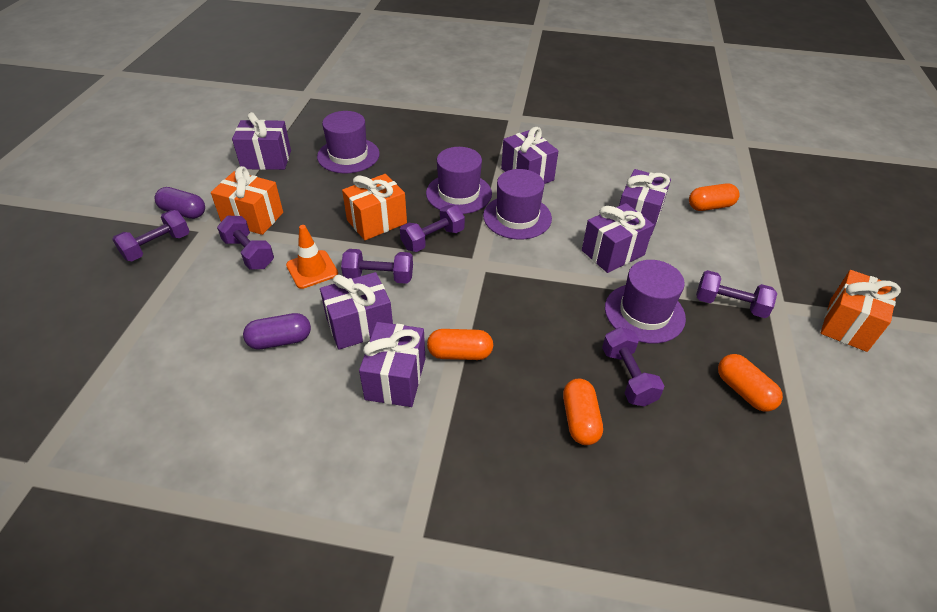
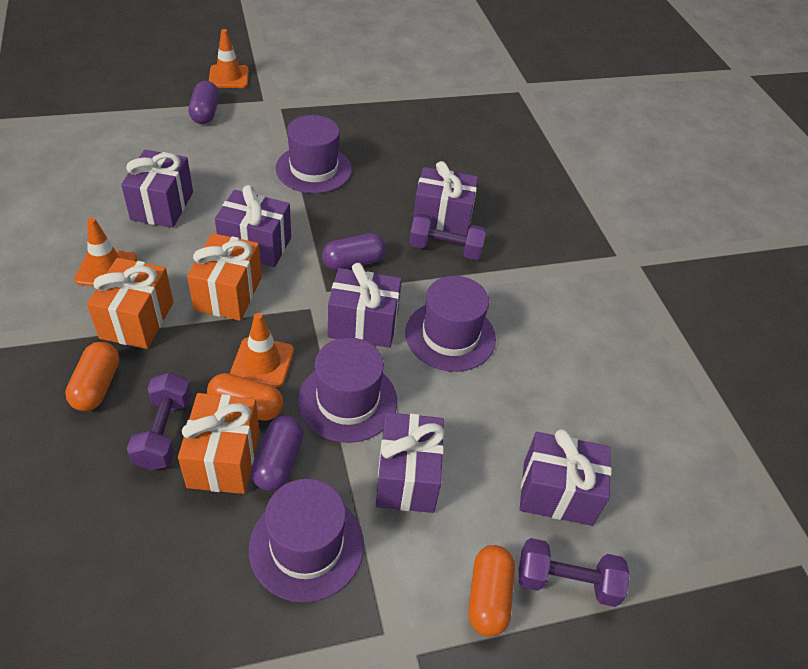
orange capsule: [427,329,493,360] [563,379,603,445] [689,183,740,211] [718,354,783,412] = 4 -> [65,342,119,411] [207,373,283,421] [468,545,515,637] = 3
orange traffic cone: [286,225,338,289] = 1 -> [74,218,137,287] [209,29,249,88] [230,313,294,387] = 3
purple capsule: [155,187,205,219] [243,313,311,349] = 2 -> [189,81,219,124] [251,415,304,491] [322,233,386,271] = 3
purple dumbbell: [112,210,190,261] [217,215,274,270] [341,249,413,284] [400,205,465,252] [602,327,664,406] [696,270,777,318] = 6 -> [127,372,192,470] [409,214,486,260] [519,538,630,607] = 3

